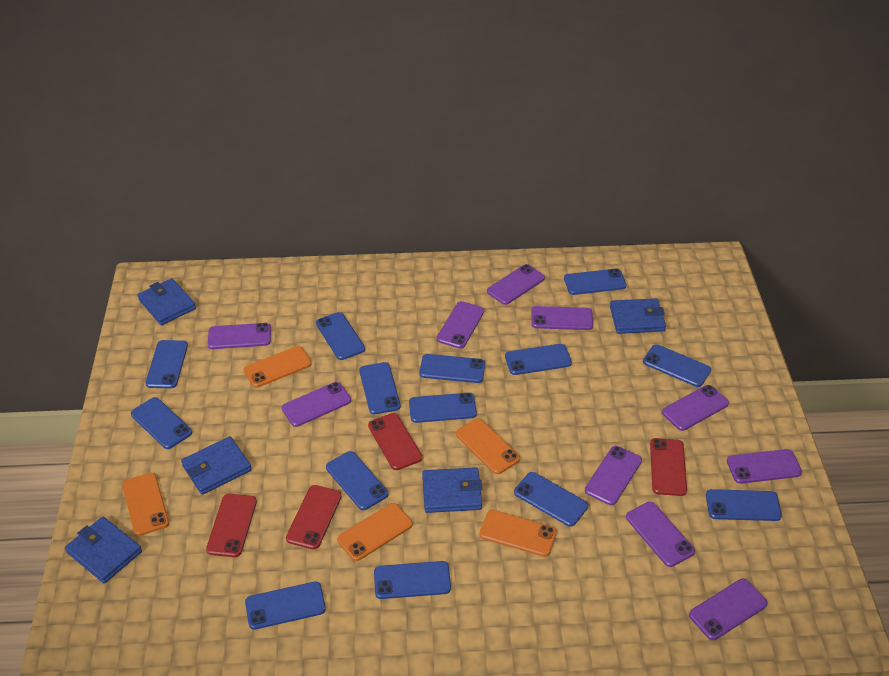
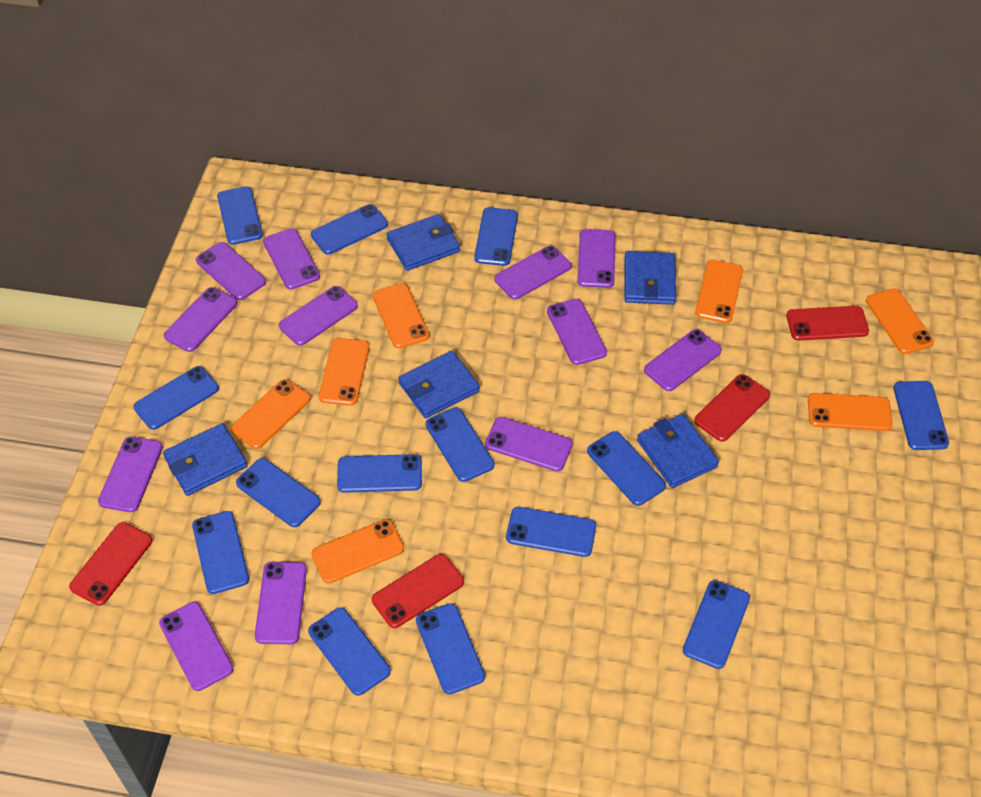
orange phone: [122,473,169,536] [244,346,312,388] [337,503,412,561] [456,419,520,474] [480,510,557,557] = 5 -> [231,379,311,449] [311,519,404,584] [319,338,370,406] [373,283,429,348] [695,260,743,323] [808,393,893,431] [866,289,934,354] = 7
purple phone: [208,323,271,349] [282,382,351,427] [437,301,484,349] [487,264,545,305] [531,306,593,330] [585,446,642,505] [626,502,695,567] [662,385,729,431] [689,579,767,640] [727,449,802,484] = 10 -> [98,436,163,512] [159,602,234,691] [164,287,237,352] [196,242,266,300] [255,562,307,644] [263,228,320,289] [279,286,358,346] [485,417,573,471] [494,246,572,299] [547,299,607,365] [578,229,615,288] [644,329,722,391] = 12

